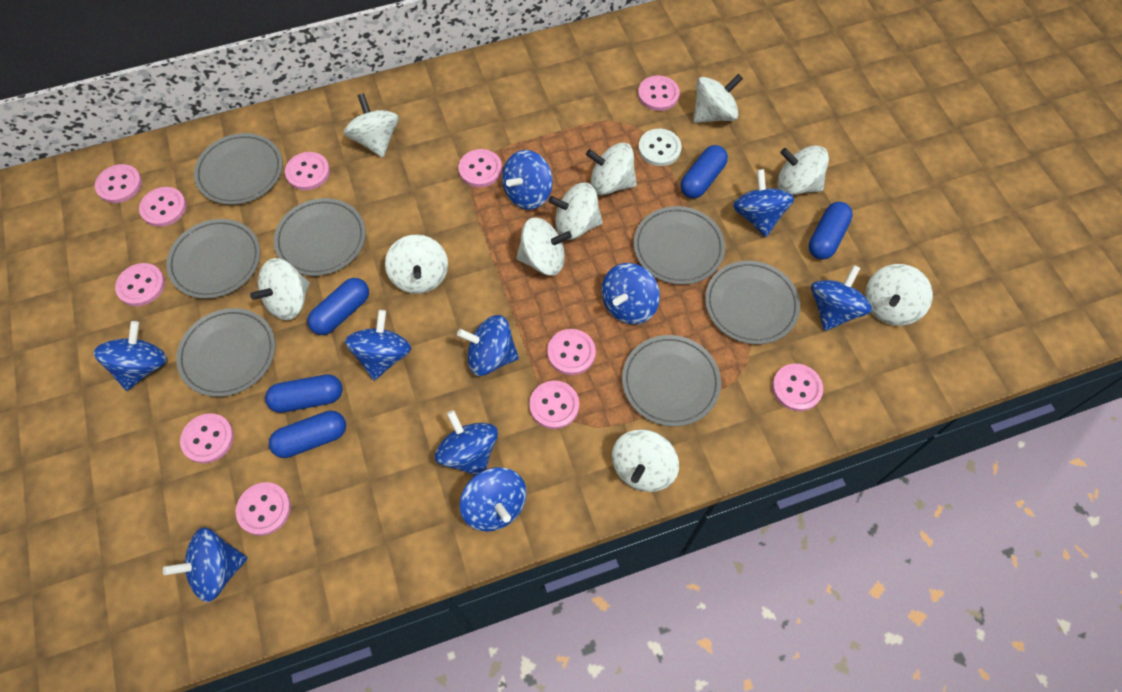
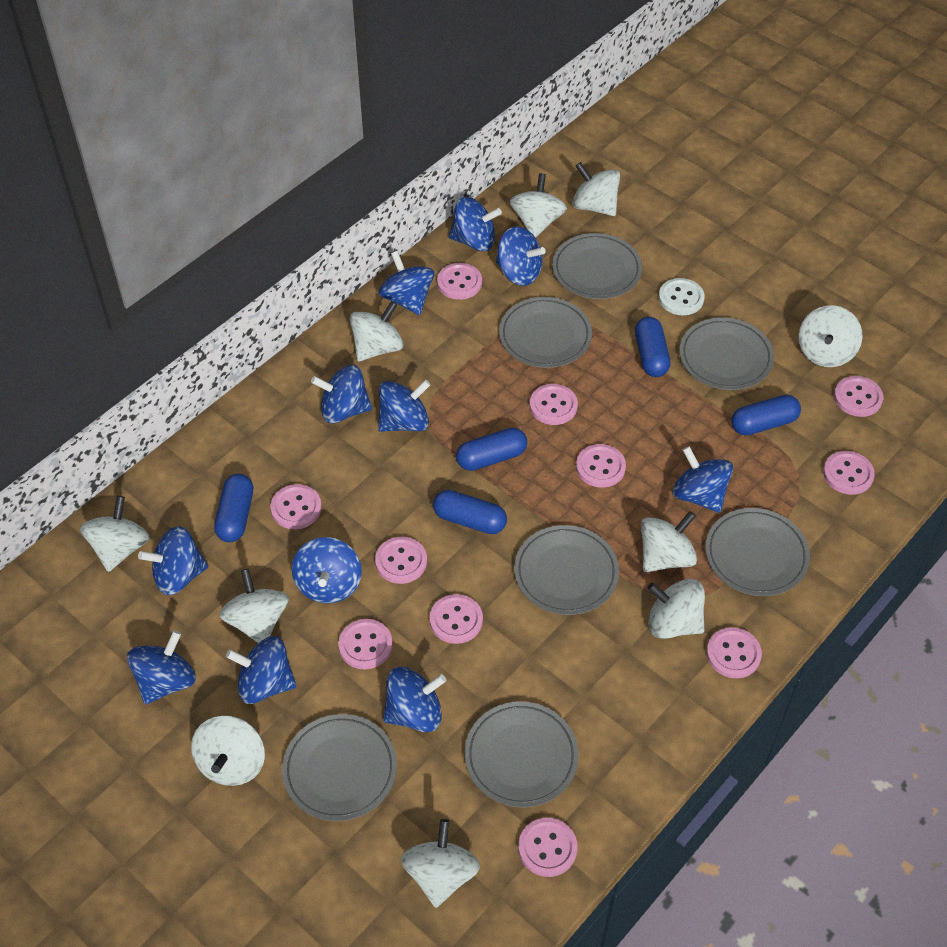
blue spinning top: [94,321,167,391] [163,527,248,602] [345,310,411,380] [435,410,498,475] [457,315,519,376] [460,467,527,531] [502,150,553,210] [601,263,660,325] [733,169,794,237] [811,265,872,331] = 10 -> [127,630,196,704] [138,526,209,595] [226,636,297,704] [292,537,362,604] [311,365,372,423] [378,251,434,315] [378,380,430,432] [383,667,446,732] [449,197,502,251] [496,226,546,286] [672,446,733,513] = 11

